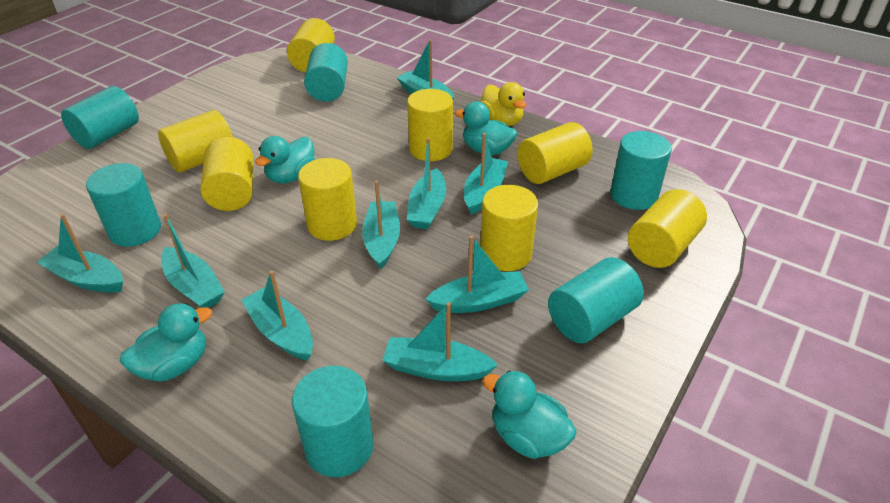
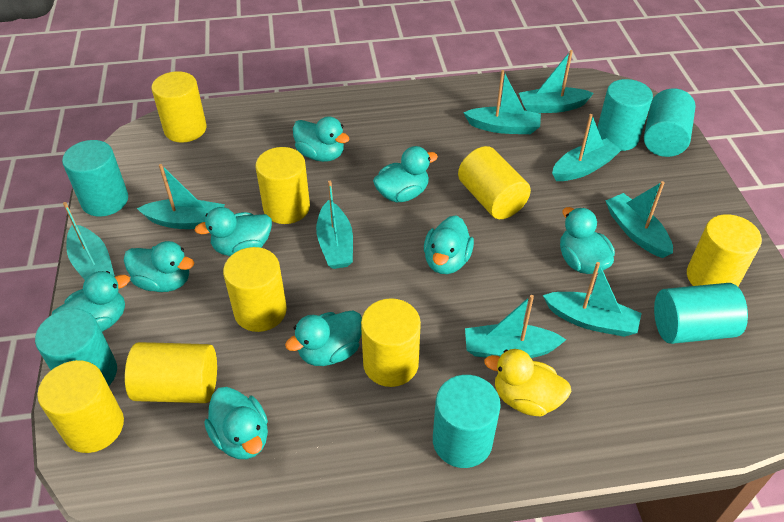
turquoise duck: [120,303,212,382] [255,136,315,183] [455,101,517,155] [482,370,577,459] = 4 -> [52,271,130,332] [124,241,194,292] [194,207,272,256] [204,387,268,459] [285,310,362,366] [293,116,350,162] [373,146,438,202] [424,215,474,274] [560,207,615,274] = 9

